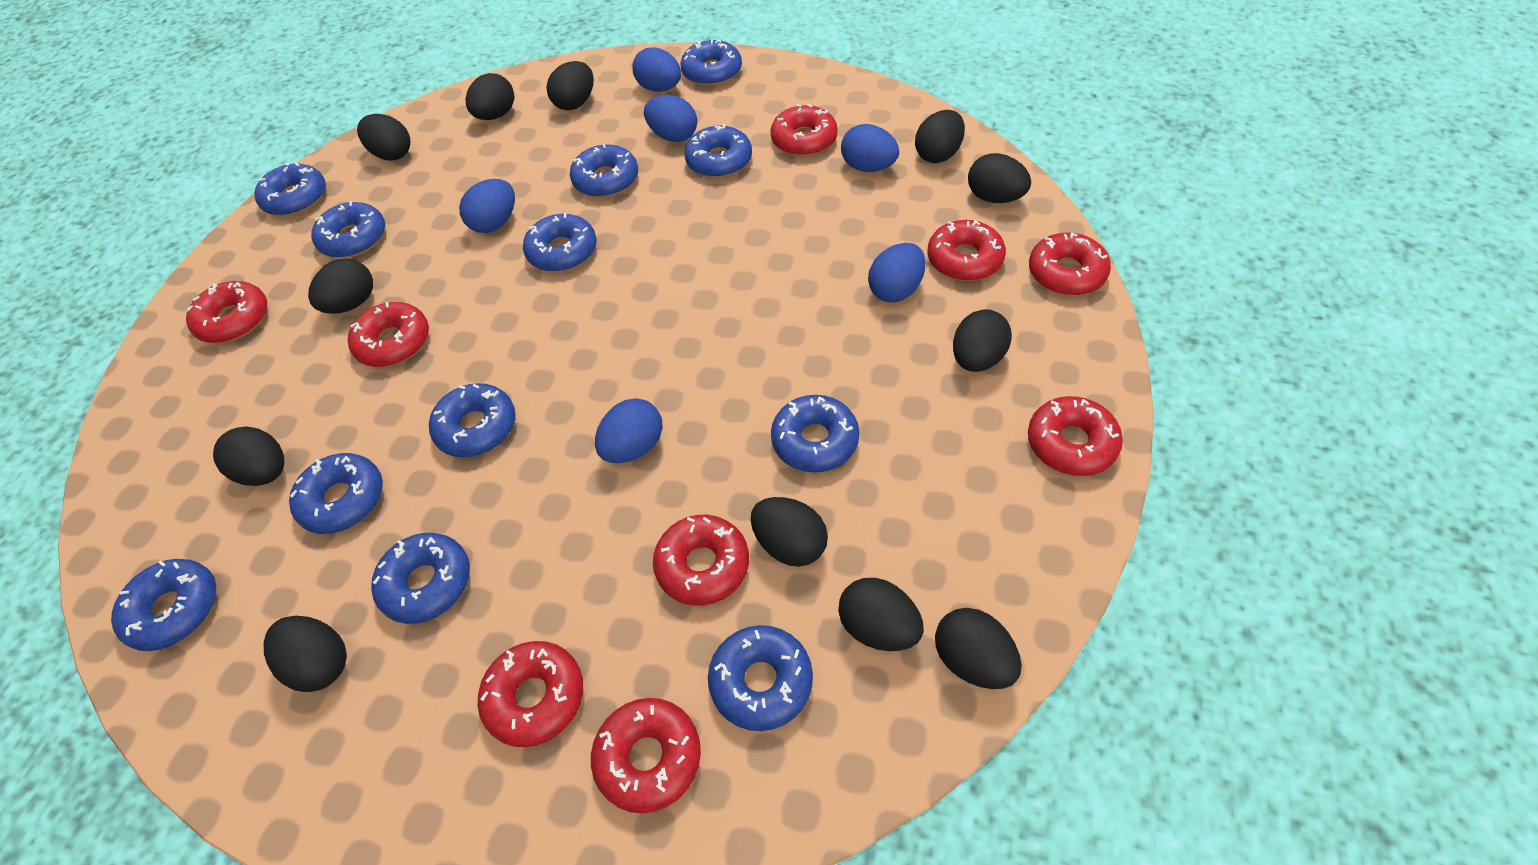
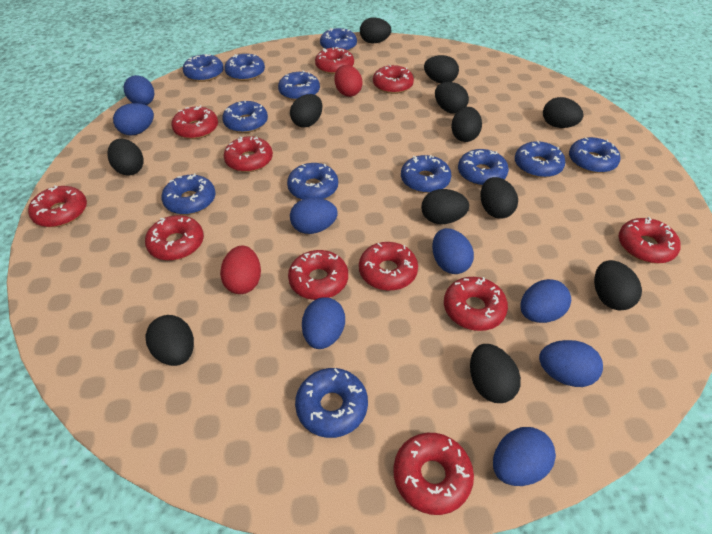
blue egg: [459,179,515,233] [595,398,663,463] [632,47,681,92] [644,95,697,142] [841,124,899,172] [868,243,926,302] = 6 -> [113,103,154,136] [124,75,154,105] [290,198,338,234] [302,297,345,349] [432,228,474,274] [493,427,556,486] [521,279,571,323] [539,340,603,387] = 8
red donut: [186,281,267,343] [348,302,429,367] [478,641,583,747] [591,698,701,813] [653,515,749,606] [770,104,838,156] [927,220,1006,281] [1028,396,1123,476] [1029,232,1111,296] = 9 -> [28,185,87,227] [145,215,204,261] [171,105,218,139] [224,136,273,172] [288,250,348,300] [315,47,354,74] [359,242,418,291] [373,65,414,94] [393,433,474,515] [444,277,508,331] [619,217,681,264] = 11
red egg: none = 0 -> [220,246,261,294] [334,65,363,97] = 2

